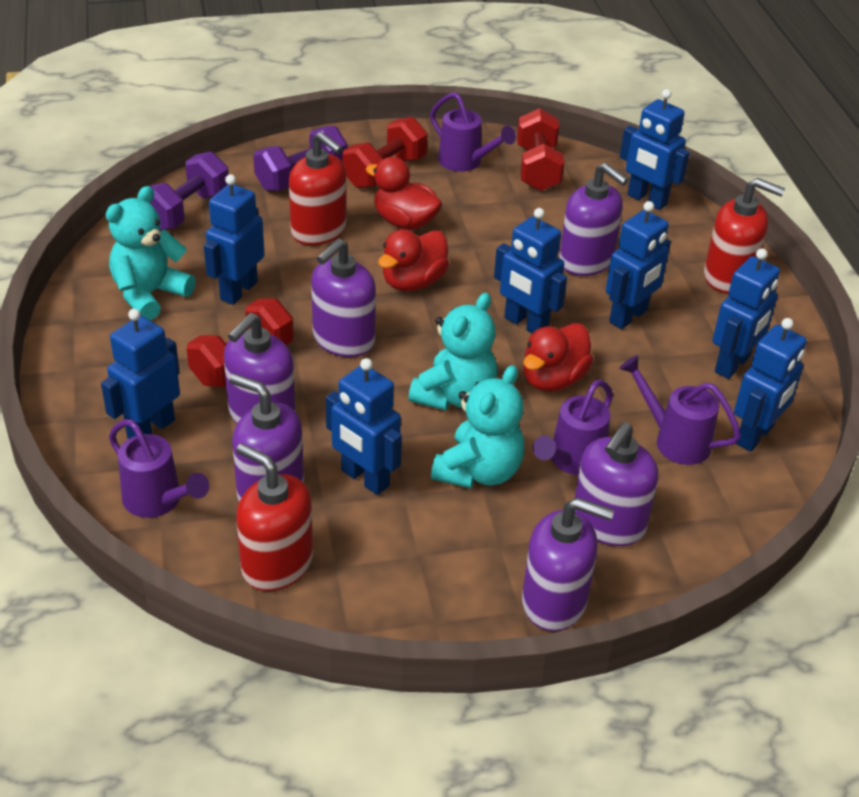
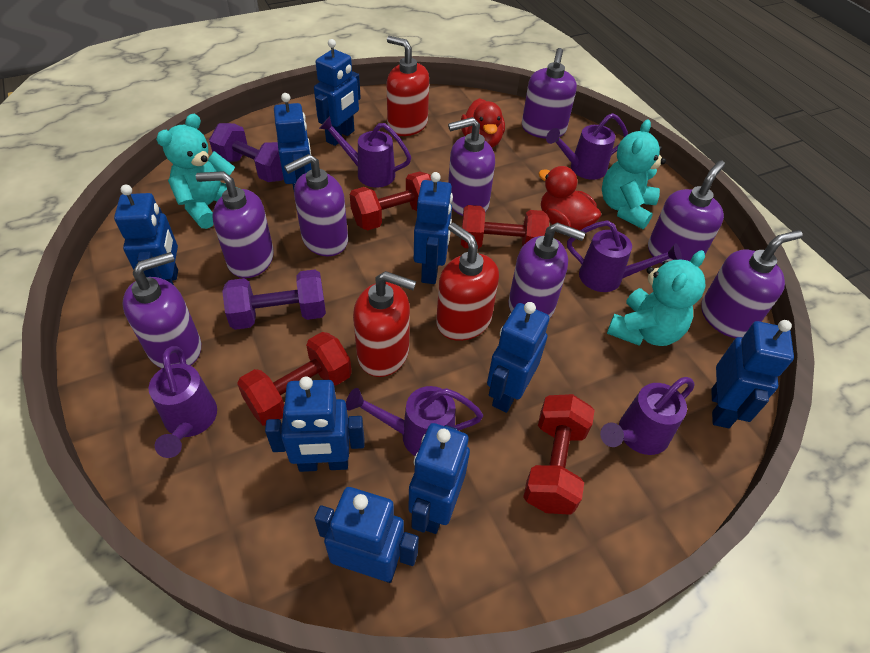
blue robot: [101,309,180,439] [204,174,265,305] [326,358,402,495] [494,208,567,334] [606,201,671,329] [620,89,690,210] [713,248,780,379] [734,318,807,452] = 8 -> [114,184,178,285] [265,376,364,472] [274,93,312,190] [314,39,361,146] [314,487,419,583] [408,423,470,534] [414,172,453,284] [487,302,549,413] [711,320,794,428] = 9
purple soap dispenser: [224,313,296,423] [229,374,304,502] [311,238,376,357] [522,498,614,631] [559,163,628,276] [574,422,658,546] = 6 -> [122,252,201,368] [196,171,274,278] [284,154,348,257] [448,117,495,216] [508,222,585,318] [522,48,577,139] [648,160,725,264] [701,230,803,338] = 8
purple watering can: [109,419,209,518] [430,92,516,172] [533,380,613,475] [619,355,741,465] = 4 -> [149,346,217,458] [319,116,411,187] [346,386,483,456] [546,113,628,180] [567,220,682,292] [600,377,695,455] = 6
red duck: [366,157,442,230] [378,229,449,292] [523,323,594,392] = 3 -> [461,98,505,148] [538,166,601,230] = 2
red dumbbell: [187,299,294,387] [343,117,428,188] [517,108,564,191] = 3 -> [237,332,352,426] [350,171,432,231] [461,205,549,249] [523,394,594,515] = 4

